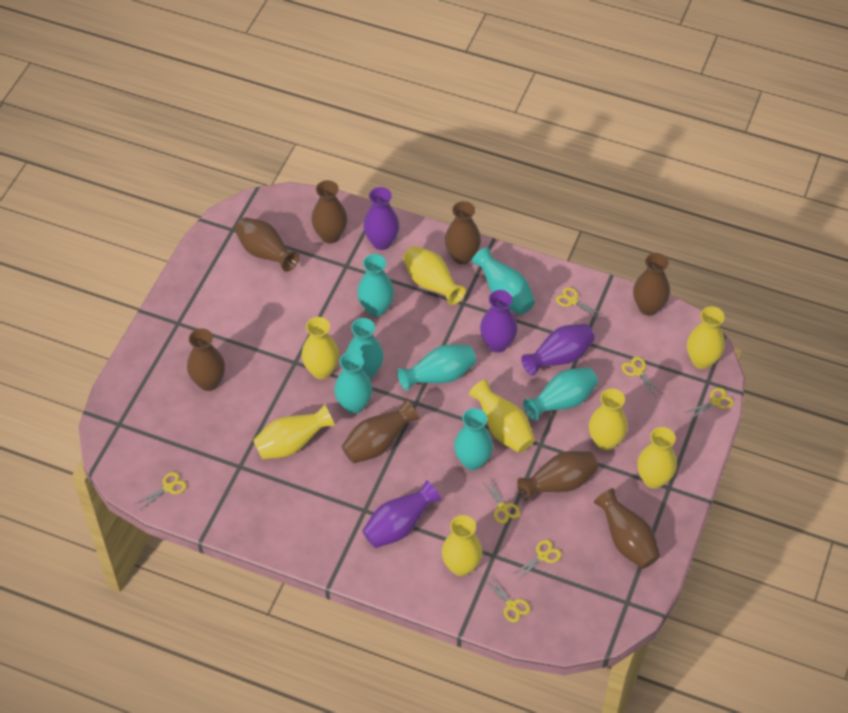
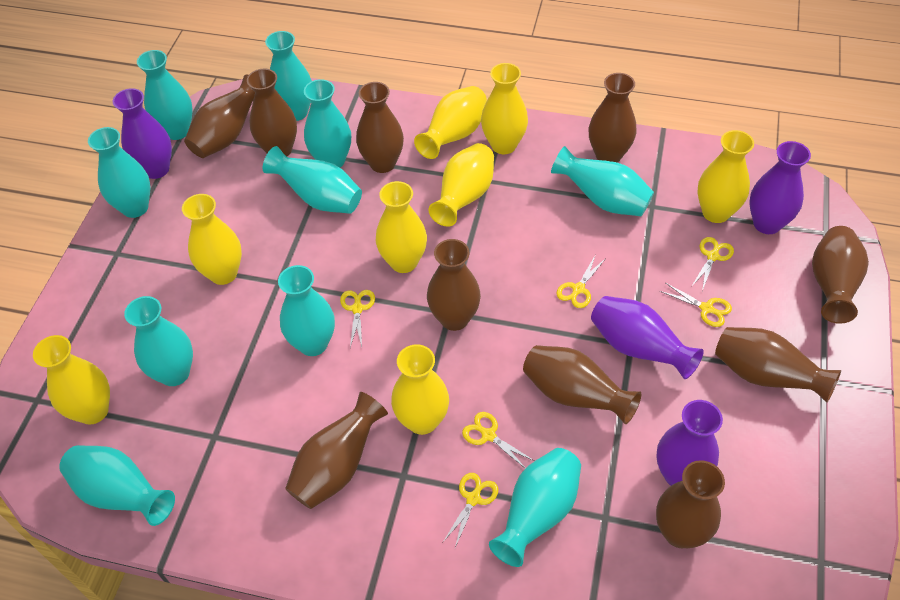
brown vase: [187,329,225,391] [235,217,299,272] [311,180,347,243] [342,400,419,463] [445,201,481,264] [517,451,598,501] [594,488,660,569] [633,253,670,316] = 8 -> [184,74,255,158] [247,69,297,156] [285,392,388,509] [356,82,404,173] [427,239,481,331] [523,345,641,424] [589,73,636,163] [656,460,725,548] [715,327,841,403] [812,226,869,324] = 10
turquoise vase: [334,351,373,414] [346,318,384,379] [357,254,394,317] [398,344,476,391] [454,408,493,470] [472,247,535,315] [523,367,598,421] = 7 -> [59,445,175,526] [88,127,151,218] [124,296,193,386] [137,50,193,140] [263,146,362,214] [265,31,312,121] [278,265,335,356] [304,79,351,168] [489,448,581,567] [551,146,654,216] = 10
yellow scissors: [135,472,187,509] [483,478,520,524] [484,576,530,622] [513,540,562,579] [556,287,602,320] [621,357,662,397] [685,387,734,419] = 7 -> [340,290,375,348] [443,473,498,548] [462,412,534,469] [556,256,606,308] [660,283,732,327] [691,237,734,291] = 6

